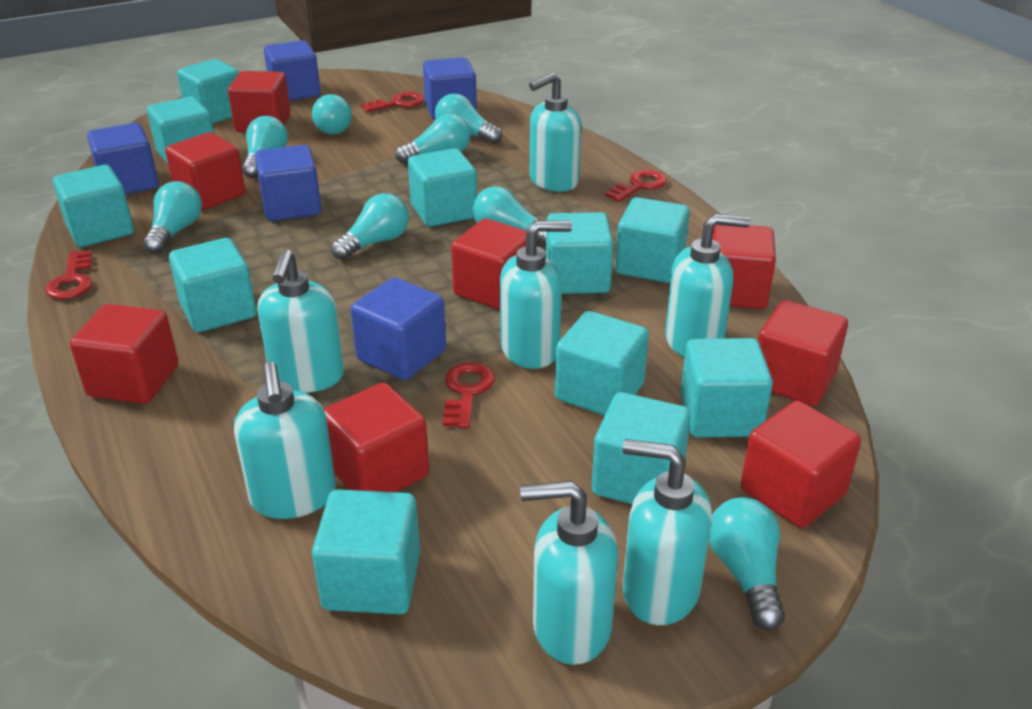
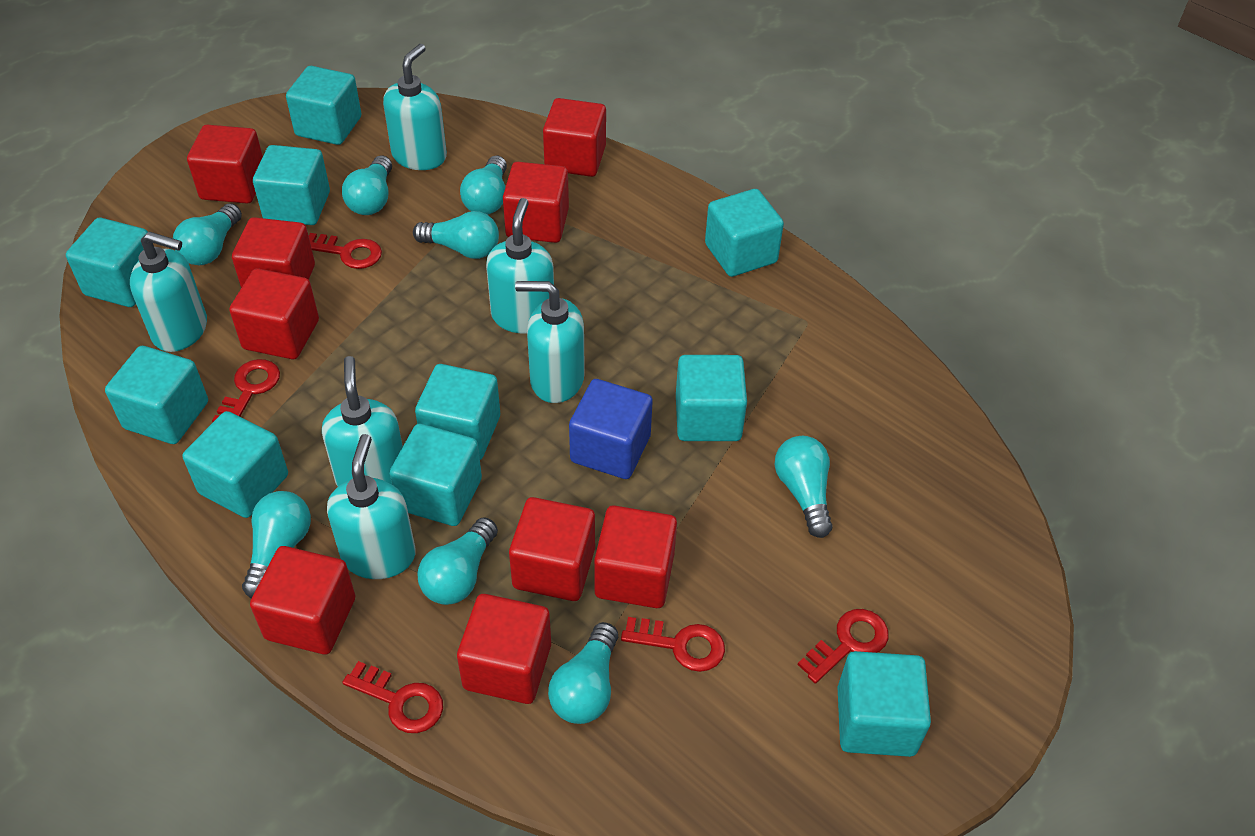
blue cube: [87,123,159,194] [255,145,321,221] [264,40,320,101] [351,277,446,380] [423,57,477,120] = 5 -> [569,379,653,479] = 1
red cube: [70,304,178,404] [165,132,245,210] [228,71,291,132] [324,382,429,492] [451,219,526,310] [712,225,776,309] [741,401,861,528] [758,300,848,406] = 8 -> [187,125,263,204] [229,268,319,359] [232,217,315,288] [250,546,355,655] [457,594,551,704] [503,162,569,243] [509,497,595,601] [543,98,606,177] [594,505,677,608] = 9
red key: [45,251,92,300] [361,92,424,113] [443,362,495,429] [605,170,667,202] = 4 -> [212,359,280,422] [309,233,382,269] [342,661,443,733] [621,617,725,672] [798,609,889,684] = 5
turquoise cube: [53,165,134,247] [147,96,214,164] [169,238,256,332] [177,59,239,124] [312,489,420,614] [408,148,477,227] [546,212,614,294] [555,311,649,416] [592,392,691,504] [615,197,690,283] [680,338,773,438] = 11 -> [66,218,148,307] [105,346,208,444] [183,411,288,518] [253,145,330,225] [286,66,361,145] [390,424,482,526] [415,364,500,460] [676,355,747,441] [705,189,784,277] [837,651,931,757] = 10
turquoise soap dispenser: [234,362,336,519] [257,249,344,393] [500,220,572,369] [520,481,618,665] [529,72,581,192] [623,439,712,625] [665,214,750,357] = 7 -> [130,232,207,352] [322,356,403,486] [327,434,416,579] [383,44,447,170] [486,198,554,334] [515,281,585,403] = 6

